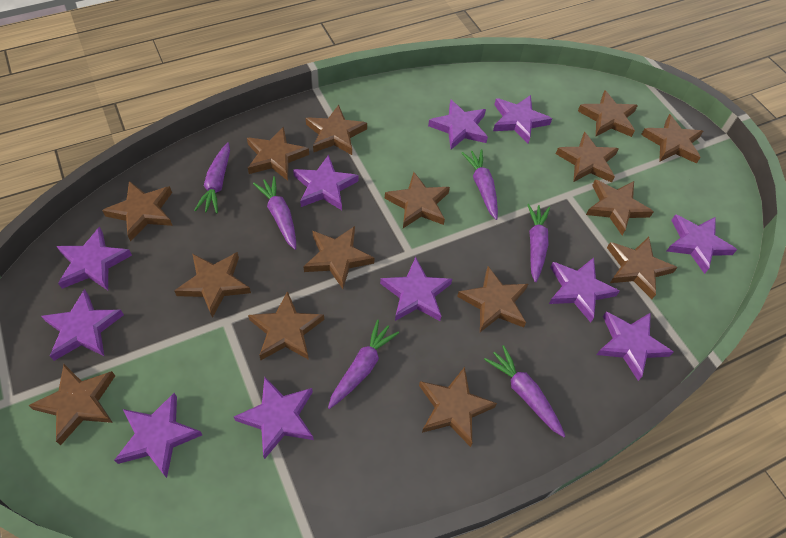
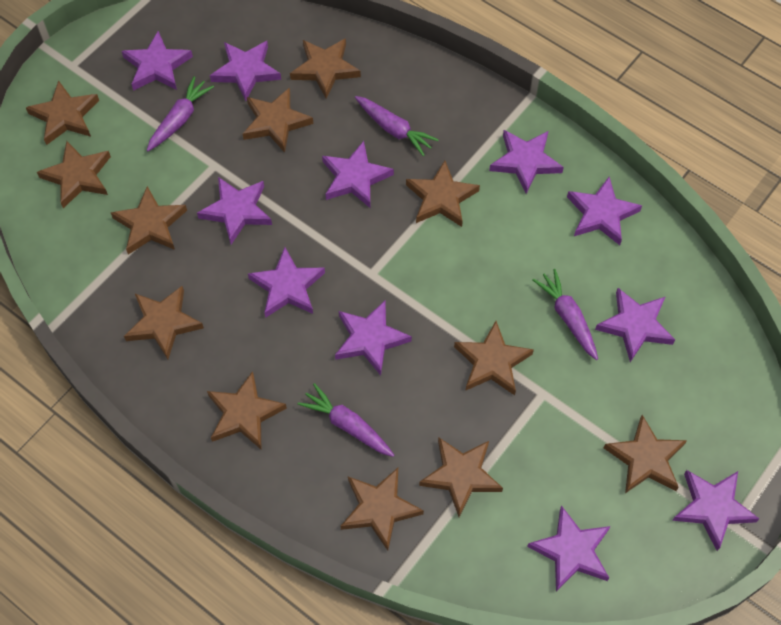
brown star: [28,364,115,445] [102,181,173,241] [174,252,251,318] [247,127,309,181] [248,291,324,360] [303,226,374,289] [306,105,367,155] [385,172,450,228] [419,367,497,447] [457,266,528,332] [556,132,619,183] [578,90,638,137] [586,179,654,235] [607,237,678,299] [641,114,703,164] = 15 -> [26,80,99,145] [37,141,111,208] [111,186,187,255] [124,286,204,359] [207,371,287,449] [243,87,313,153] [290,38,361,99] [340,468,424,551] [406,161,480,227] [419,437,503,517] [454,321,534,395] [604,415,687,493] = 12
purple carrot: [194,142,230,214] [253,176,296,250] [328,320,399,409] [462,149,498,220] [484,345,565,437] [527,204,550,282] = 6 -> [147,76,214,151] [298,383,394,457] [355,96,439,156] [532,269,598,360] = 4

